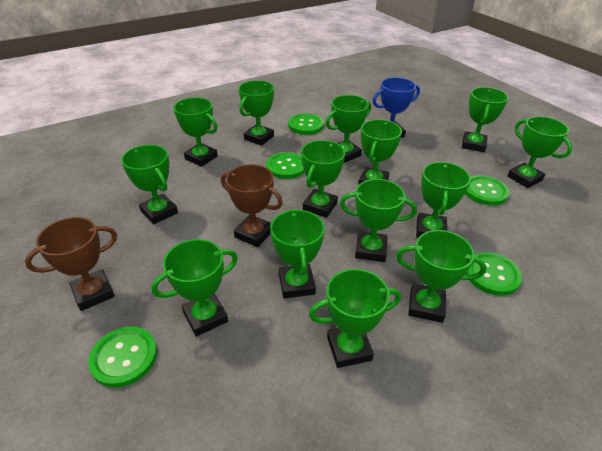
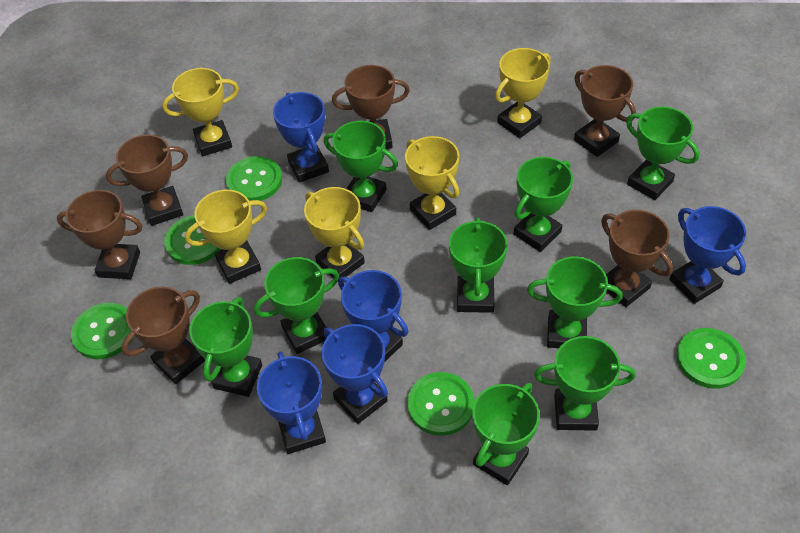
blue trophy: [373,77,420,138] = 1 -> [257,351,326,454] [273,92,329,182] [322,324,388,424] [338,270,409,361] [669,206,746,304] = 5
brown trophy: [25,217,117,311] [221,164,283,247] = 2 -> [57,190,142,279] [106,134,188,226] [121,286,205,384] [332,65,410,149] [574,65,636,157] [601,210,673,307] = 6
green trophy: [121,145,178,224] [151,239,238,337] [174,97,218,167] [239,80,274,146] [270,209,325,299] [301,140,345,218] [309,269,401,368] [326,95,371,163] [340,179,417,262] [358,119,402,185] [396,230,487,323] [416,162,471,238] [462,87,508,152] [507,116,572,188] = 14 -> [189,297,262,397] [254,257,339,354] [324,121,398,212] [449,218,508,313] [473,383,540,485] [514,157,573,252] [527,257,623,348] [534,336,636,431] [626,106,700,200] = 9
yellow trophy: none = 0 -> [162,68,239,156] [185,190,267,284] [304,187,365,282] [405,136,459,230] [495,48,551,138] = 5

